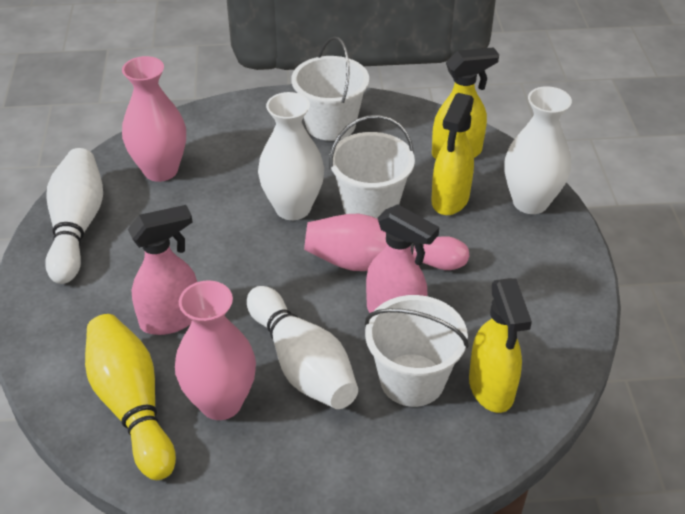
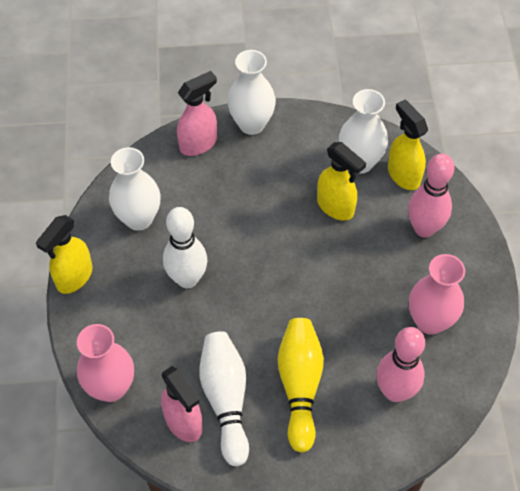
pink bowling pin: [304,214,469,271] = 1 -> [376,327,425,402] [408,153,454,238] = 2
white bucket: [291,36,369,141] [329,115,415,219] [365,295,469,407] = 3 -> none = 0
white vase: [258,92,324,220] [505,86,572,214] = 2 -> [109,147,160,231] [227,50,276,135] [338,89,388,174] = 3

